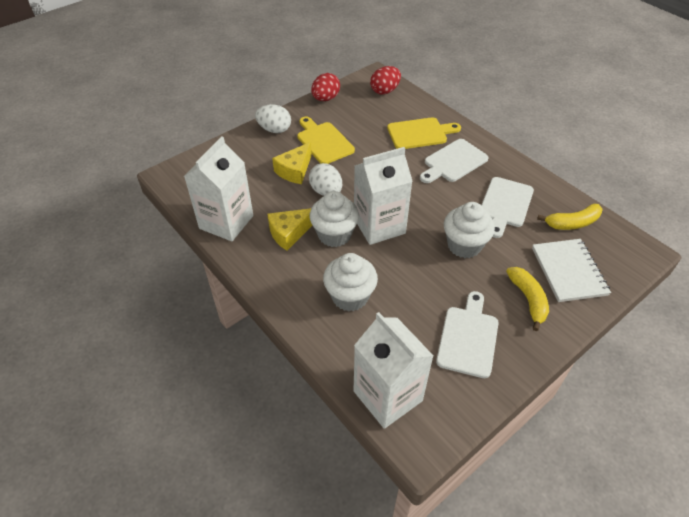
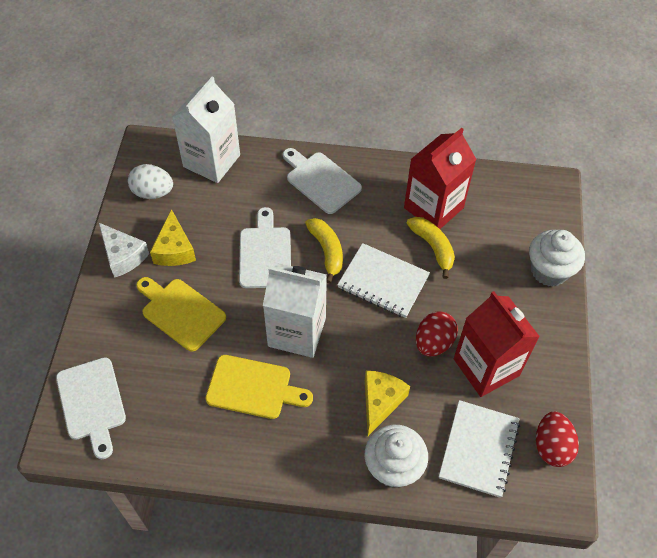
red carton: none = 0 -> [404,128,477,229] [454,291,540,397] = 2
white carton: [184,136,253,241] [353,312,433,429] [354,147,412,245] = 3 -> [172,77,240,183] [263,263,327,358] = 2
white cheese: none = 0 -> [99,223,149,278] = 1
white cupcake: [309,191,359,247] [323,253,378,312] [444,202,495,258] = 3 -> [365,425,428,488] [529,230,585,287] = 2
white egg: [255,104,291,133] [309,163,342,196] = 2 -> [128,164,173,199] = 1
white notebook: [532,239,611,302] = 1 -> [337,243,430,318] [439,400,520,498] = 2

